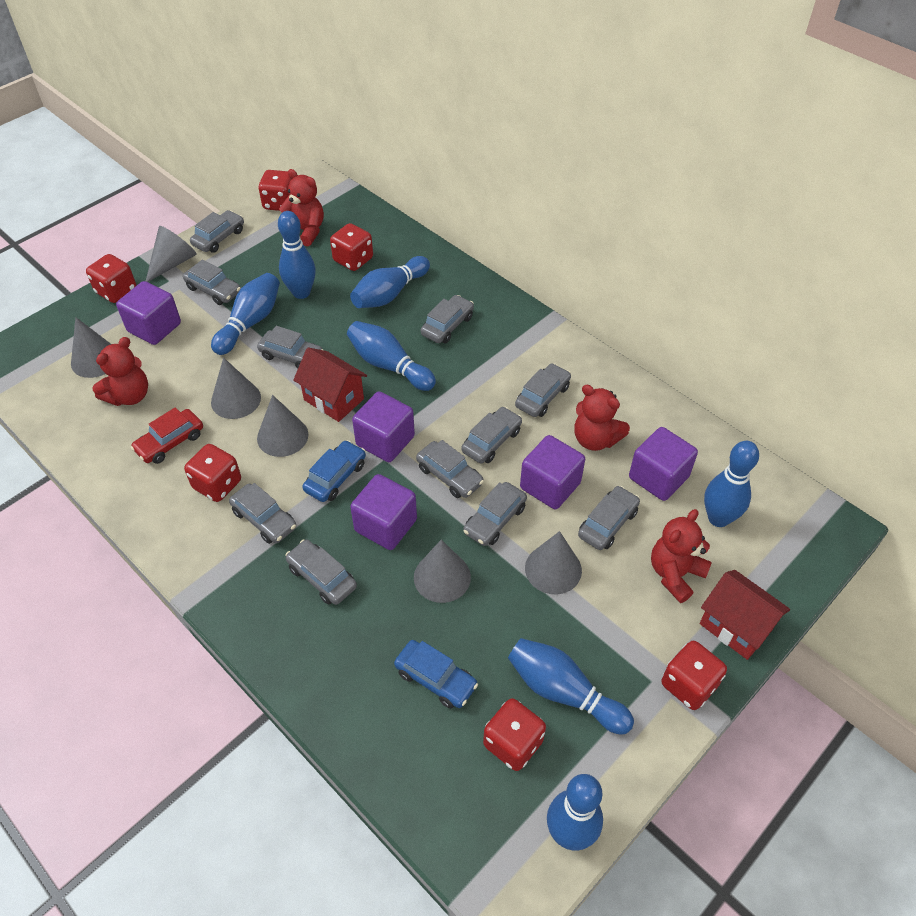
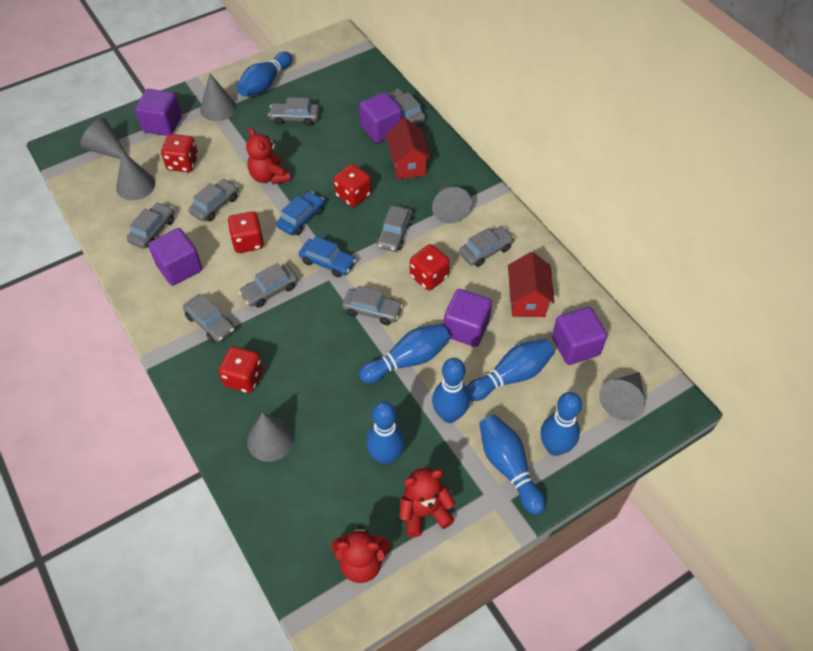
grey car: [183,259,241,305] [190,210,244,253] [229,483,296,544] [257,326,323,369] [285,539,357,605] [416,440,484,498] [421,295,474,343] [461,407,522,463] [463,482,527,546] [515,363,571,417] [578,486,640,550] = 11 -> [127,202,174,249] [183,294,235,342] [188,179,238,222] [239,263,298,308] [268,97,319,126] [342,286,403,325] [377,205,413,252] [389,89,426,125] [459,226,514,267] = 9
red car: [131,407,203,464] = 1 -> none = 0
red dice: [86,254,136,303] [184,444,241,502] [258,170,292,211] [330,223,373,271] [483,698,546,771] [661,641,727,710] = 6 -> [161,134,198,172] [218,346,263,393] [227,211,264,253] [334,164,371,207] [410,244,450,290] = 5
red teddy bear: [92,337,148,406] [279,169,324,246] [574,385,630,451] [651,509,712,603] = 4 -> [246,128,291,185] [331,525,391,583] [399,468,456,537] = 3

